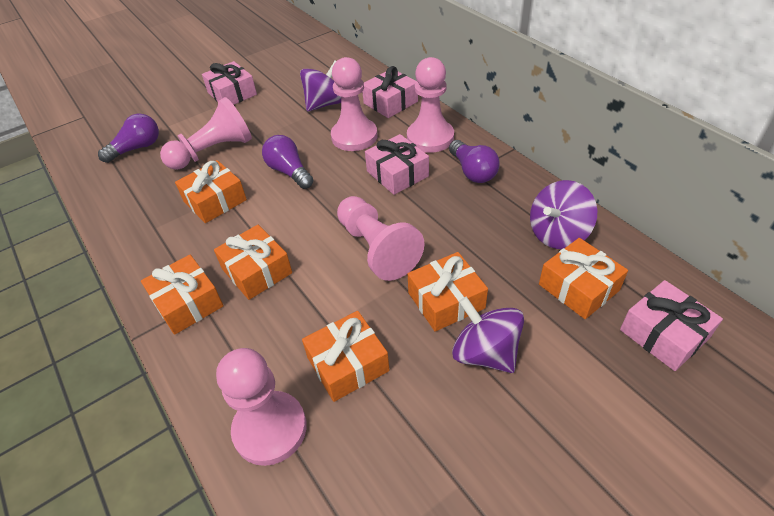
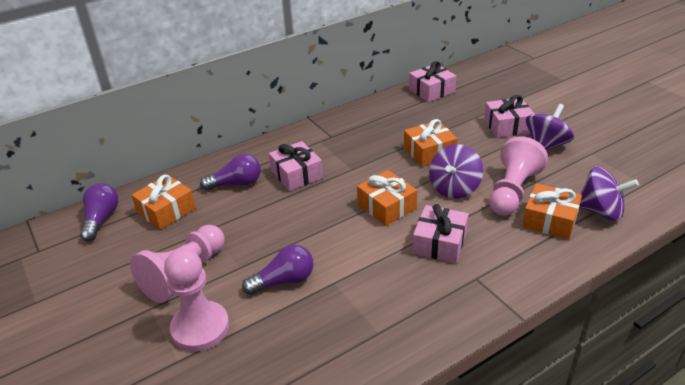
orange gift: [141,255,223,335] [175,160,247,223] [214,225,292,300] [302,311,389,402] [408,252,488,331] [539,238,628,319] = 6 -> [132,175,196,230] [357,170,417,226] [404,119,458,167] [522,183,582,240] = 4
pink pawn: [160,97,252,170] [216,348,307,466] [331,57,378,151] [337,196,424,281] [407,57,454,153] = 5 -> [130,225,225,303] [164,248,229,352] [490,136,548,216] = 3

